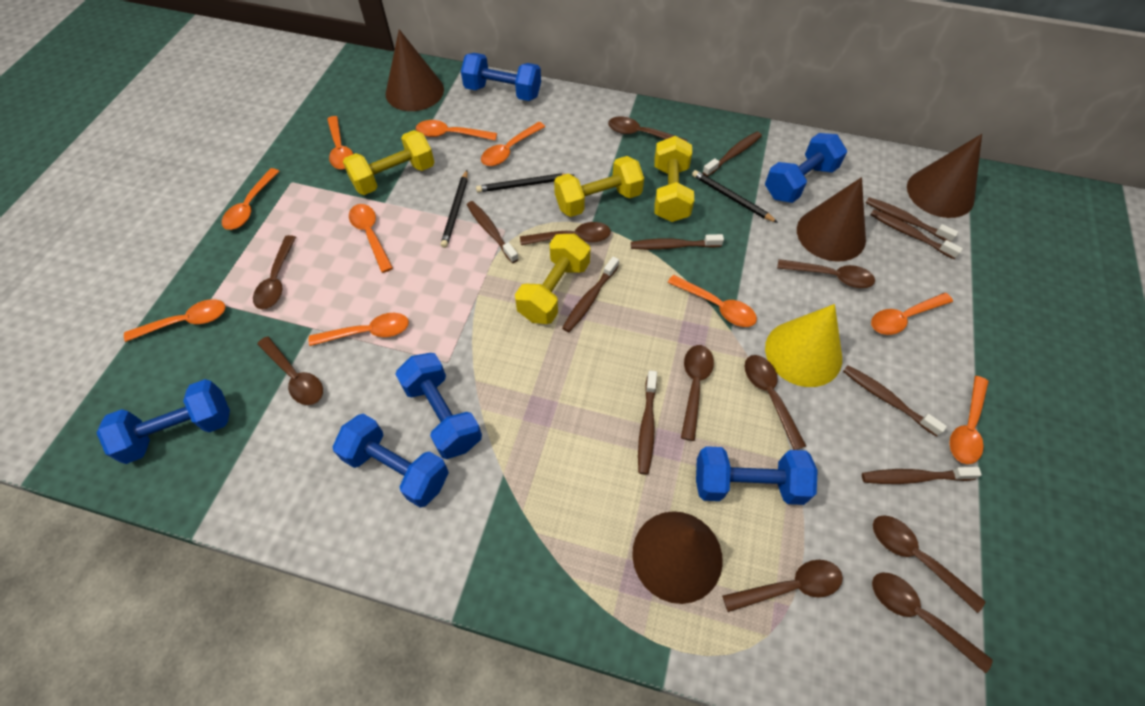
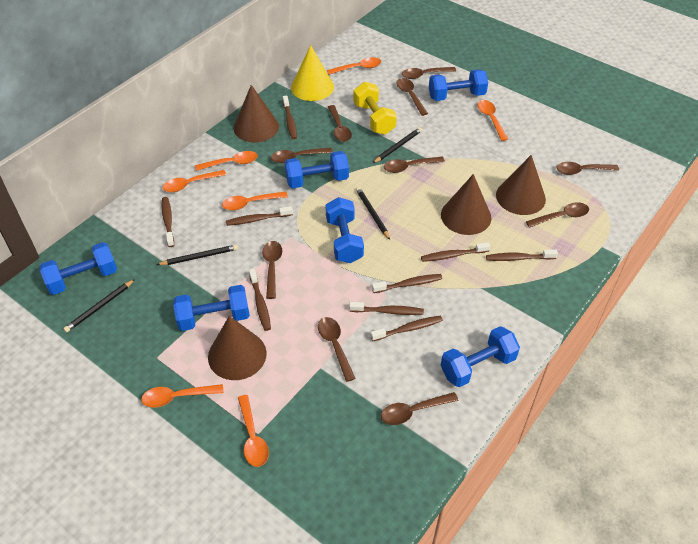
black pencil: [440,170,468,248] [476,173,574,193] [692,170,778,223] = 3 -> [63,279,135,332] [157,245,238,265] [356,187,390,240] [373,127,422,163] = 4
orange spoon: [124,299,226,342] [222,168,279,230] [309,313,409,346] [327,116,353,169] [349,204,393,273] [416,120,497,141] [481,122,545,166] [667,275,757,327] [871,293,953,335] [950,376,989,464] = 10 -> [141,384,224,408] [163,170,226,192] [195,151,258,171] [222,191,288,211] [238,395,269,467] [327,57,381,75] [478,100,508,141] = 7
yellow dumbbell: [343,130,435,195] [515,234,590,324] [554,156,644,217] [654,136,694,222] = 4 -> [354,82,397,135] = 1

